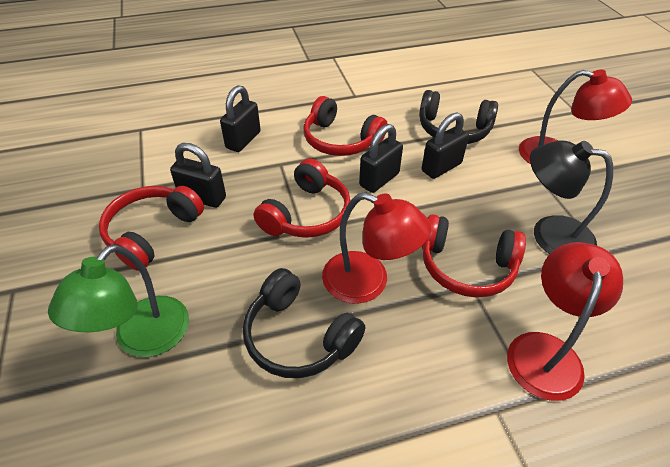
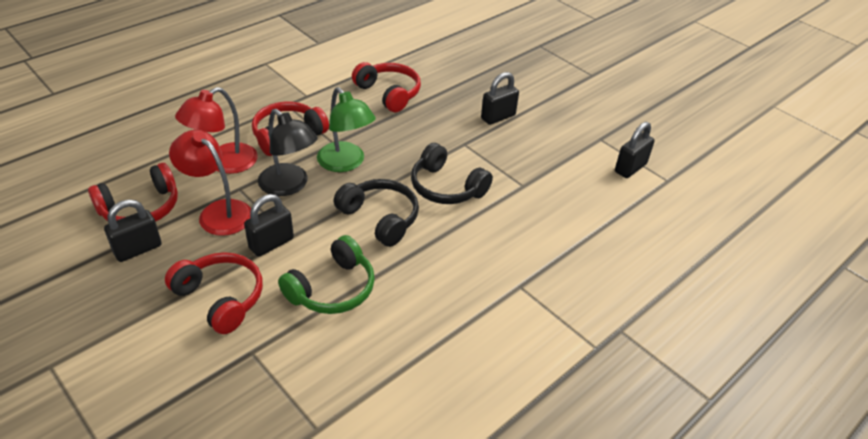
green headphones: none = 0 -> [278,235,375,314] = 1
red lamp: [322,192,431,304] [507,242,623,401] [519,70,632,164] = 3 -> [169,130,251,236] [175,87,258,174] = 2

